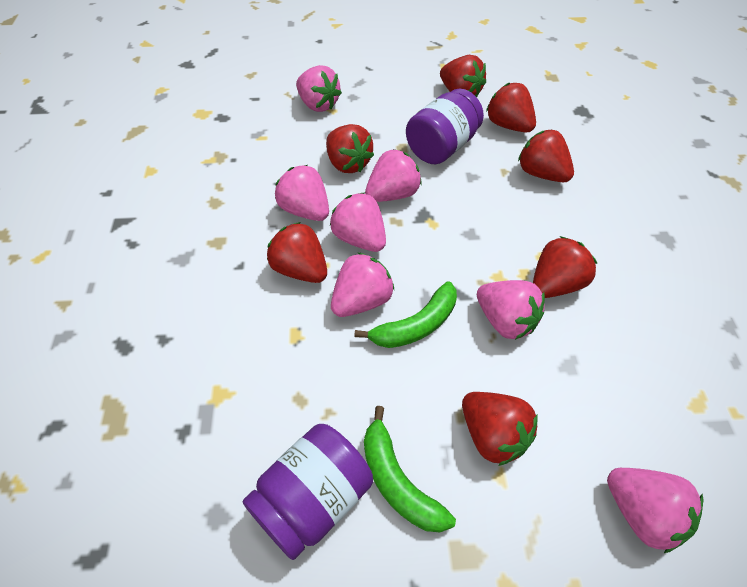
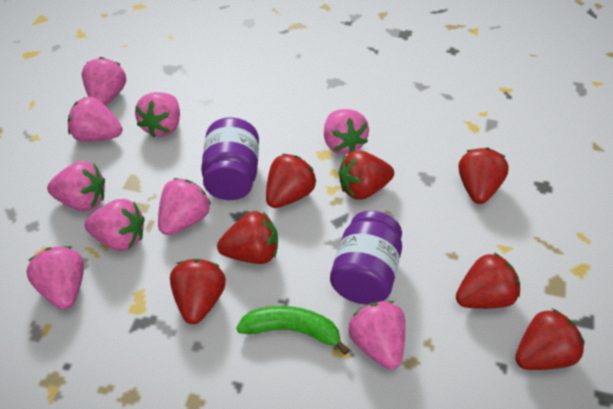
green banana: [354,281,457,348] [364,406,456,533] = 2 -> [237,306,349,355] = 1
pink strawberry: [275,165,329,221] [296,65,342,112] [330,192,386,252] [331,252,395,317] [365,149,422,202] [477,280,545,340] [607,468,704,553] = 7 -> [27,246,84,310] [47,161,105,211] [68,97,122,142] [82,57,126,105] [84,199,145,251] [135,92,180,137] [158,178,211,235] [324,109,369,154] [349,301,405,370] = 9

